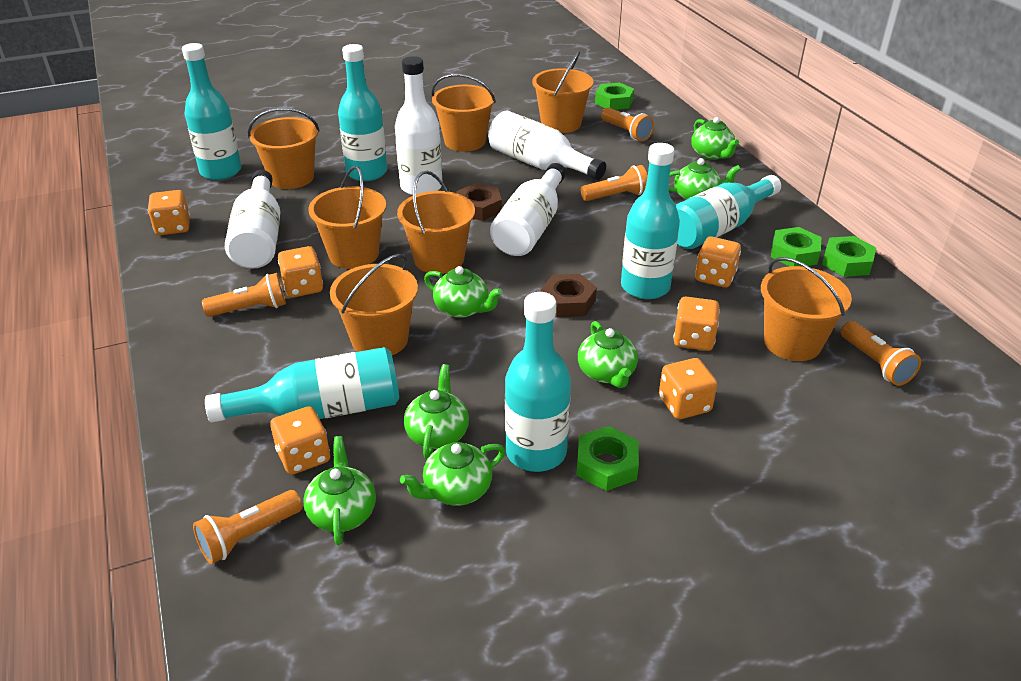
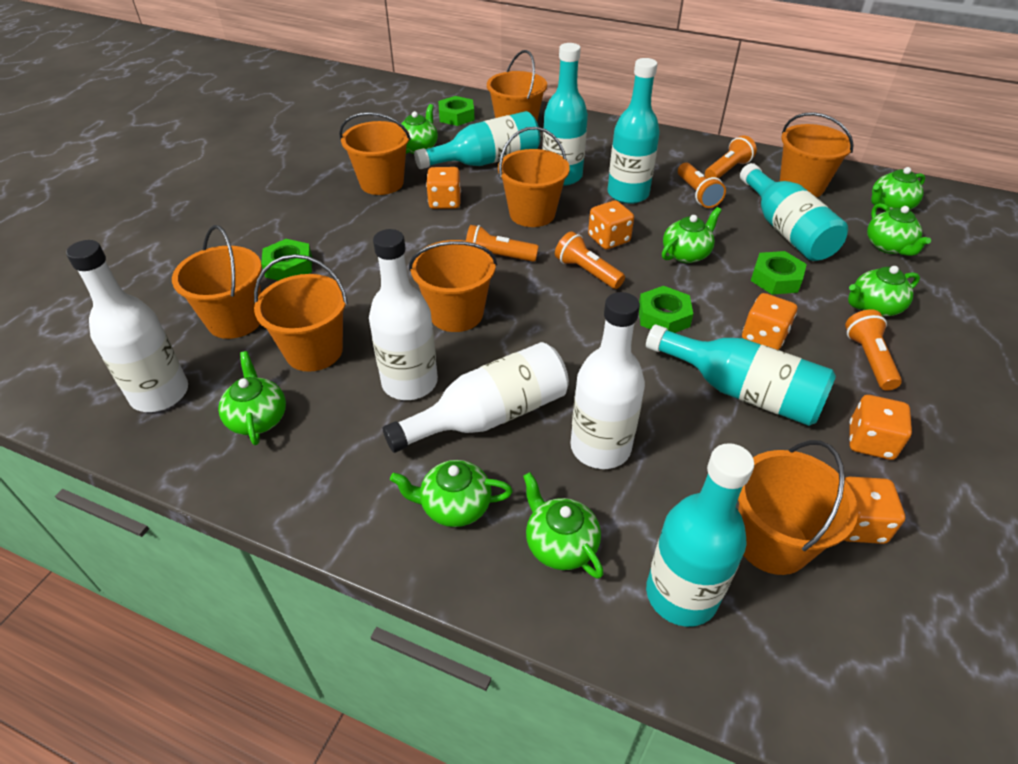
brown nut: [456,183,502,221] [541,274,597,317] = 2 -> none = 0
green teapot: [303,436,376,545] [400,442,505,506] [404,364,469,459] [424,266,503,318] [578,321,638,388] [669,158,741,200] [691,117,739,160] = 7 -> [218,351,286,445] [390,460,513,527] [401,104,438,154] [523,472,604,579] [662,207,722,263] [848,266,920,317] [867,203,931,256] [871,167,925,211] = 8
orange bucket: [248,108,320,189] [308,166,386,269] [330,254,418,355] [397,171,475,274] [431,74,496,152] [532,51,594,133] [761,257,852,361] = 7 -> [172,225,262,339] [254,254,348,372] [339,112,411,195] [409,240,497,332] [487,50,547,121] [498,127,570,227] [738,440,858,575] [780,112,854,197] = 8
orange dice: [148,190,190,235] [270,406,330,475] [278,246,323,298] [659,358,717,419] [673,297,720,351] [695,237,741,288] = 6 -> [426,167,461,209] [588,200,634,249] [742,293,797,350] [843,477,905,544] [849,395,912,460] = 5

